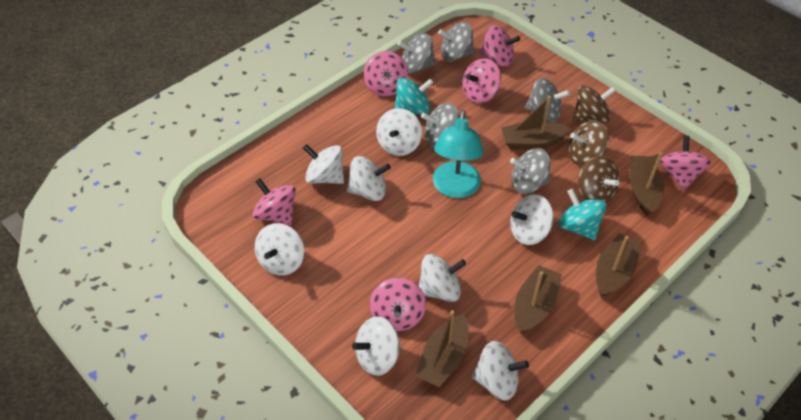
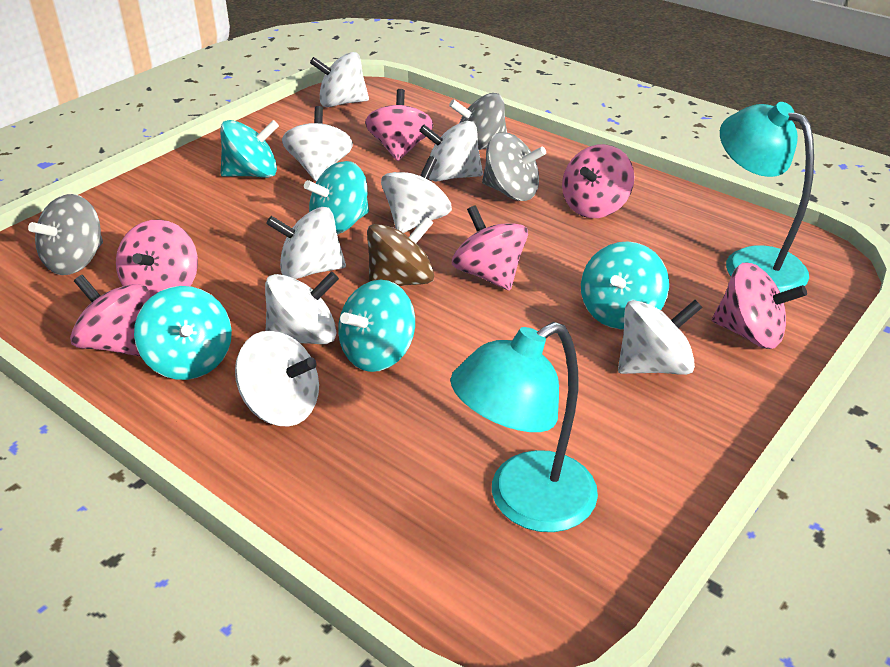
brown boat: [415,310,469,388] [501,96,571,149] [515,265,562,334] [596,233,642,298] [629,152,664,216] = 5 -> none = 0
brown spinning top: [568,120,609,166] [573,85,616,123] [578,156,619,203] = 3 -> [367,216,434,286] = 1
grey spinning top: [397,33,436,74] [421,103,459,147] [438,22,475,62] [510,148,551,194] [525,78,570,122] = 5 -> [28,194,103,275] [449,93,507,150] [482,132,546,201] = 3
turquoise lamp: [433,110,483,198] = 1 -> [450,322,598,532] [720,102,814,293] = 2
turquoise spinning top: [394,77,434,115] [558,189,606,240] = 2 -> [134,286,232,380] [220,120,279,178] [304,161,369,235] [338,280,415,372] [581,241,669,329] = 5

